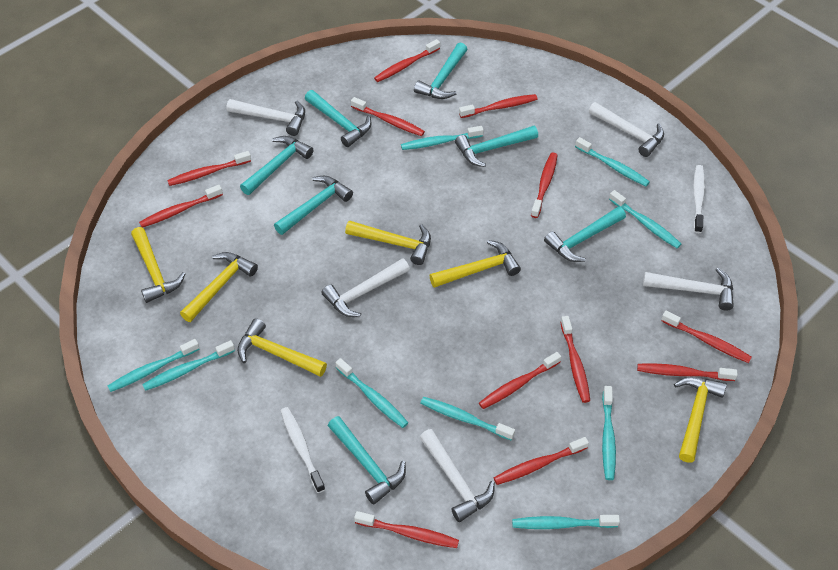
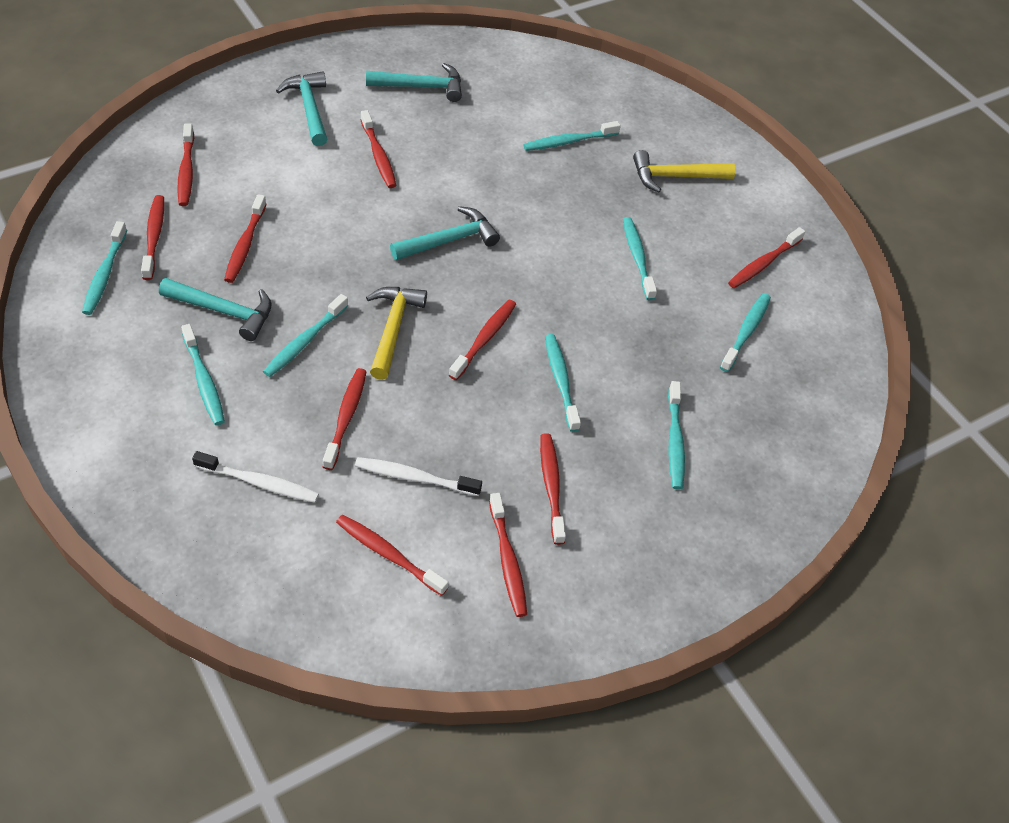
red toothbrush: [139,185,223,227] [167,151,251,186] [351,97,425,136] [354,511,459,548] [374,39,440,82] [459,94,537,118] [479,352,561,409] [494,437,589,485] [531,153,557,218] [560,316,590,403] [637,363,738,381] [661,311,752,363] = 12 -> [141,195,164,280] [177,123,194,206] [224,194,267,283] [323,368,367,470] [336,515,449,596] [360,110,397,188] [449,300,516,380] [489,493,527,617] [540,433,566,545] [728,227,805,288] = 10
turquoise hammer: [240,136,313,195] [274,176,353,235] [305,90,372,147] [328,416,406,505] [414,42,467,99] [455,126,538,167] [544,206,626,262] = 7 -> [159,278,271,341] [276,71,327,146] [366,63,462,102] [390,206,500,260] = 4
turquoise toothbrush: [108,339,199,392] [142,340,235,391] [335,358,408,428] [401,126,484,150] [421,397,515,441] [512,515,620,529] [575,137,650,186] [602,386,616,480] [609,190,681,248] = 9 -> [82,221,127,315] [181,324,225,425] [263,294,348,377] [523,121,621,151] [545,334,581,432] [623,217,657,300] [668,381,685,490] [720,293,771,372] = 8
white hammer: [227,99,305,136] [321,258,410,317] [420,429,495,522] [589,102,664,157] [643,268,734,311] = 5 -> none = 0
yellow hammer: [131,227,185,303] [180,252,258,322] [237,318,327,377] [345,221,431,265] [429,240,521,288] [674,377,727,463] = 6 -> [366,287,427,380] [633,150,735,192] = 2

